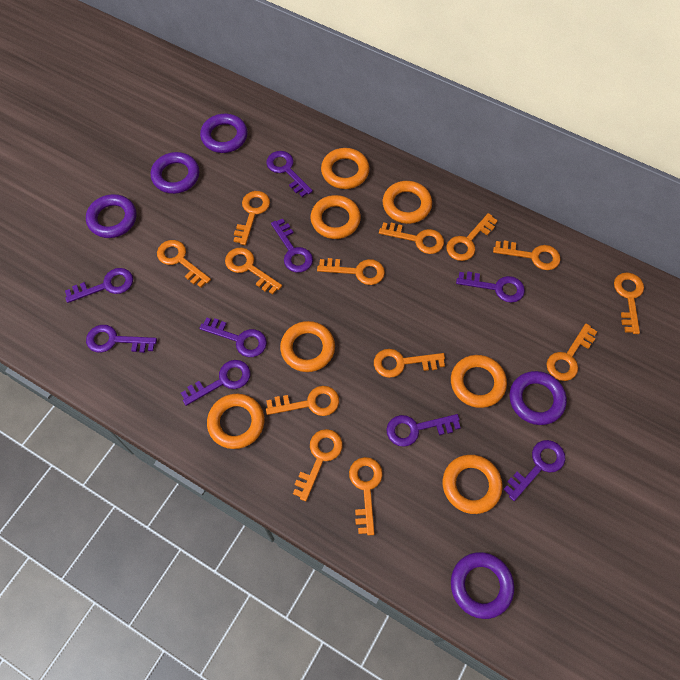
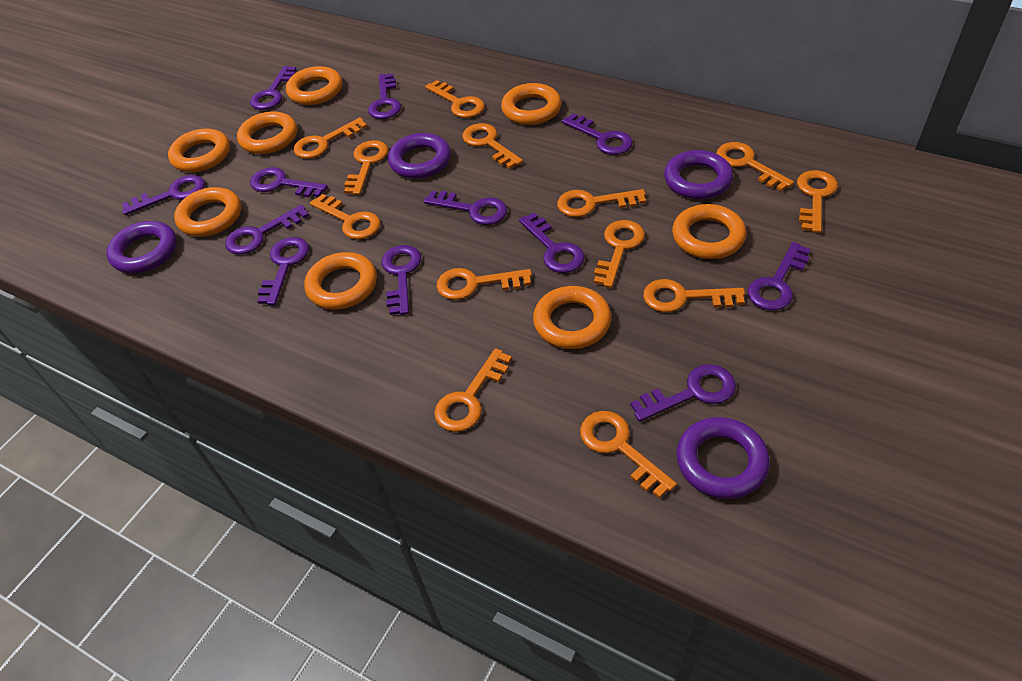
orange ring: [207,394,265,449] [280,321,335,372] [311,195,361,239] [321,148,370,189] [383,181,432,224] [443,455,503,514] [451,355,507,408] = 7 -> [168,129,230,172] [174,187,241,237] [237,111,297,154] [286,66,342,105] [304,252,377,310] [501,83,561,125] [533,286,611,349] [672,204,746,259] = 8
purple key: [65,268,133,303] [86,325,157,353] [181,360,250,406] [199,317,267,357] [266,151,313,197] [271,218,313,272] [386,414,461,447] [456,272,525,303] [503,440,565,501] = 9 -> [122,175,205,215] [225,205,309,255] [250,66,297,110] [250,167,328,197] [257,237,309,305] [368,74,401,119] [381,245,421,315] [423,191,507,225] [519,213,584,273] [562,113,633,155] [631,364,736,422] [748,242,811,311] = 12
purple ring: [86,194,136,238] [151,152,199,194] [200,114,248,153] [451,552,514,619] [509,371,567,425] = 5 -> [106,221,177,273] [388,133,451,179] [664,150,733,199] [676,417,770,499] = 4

